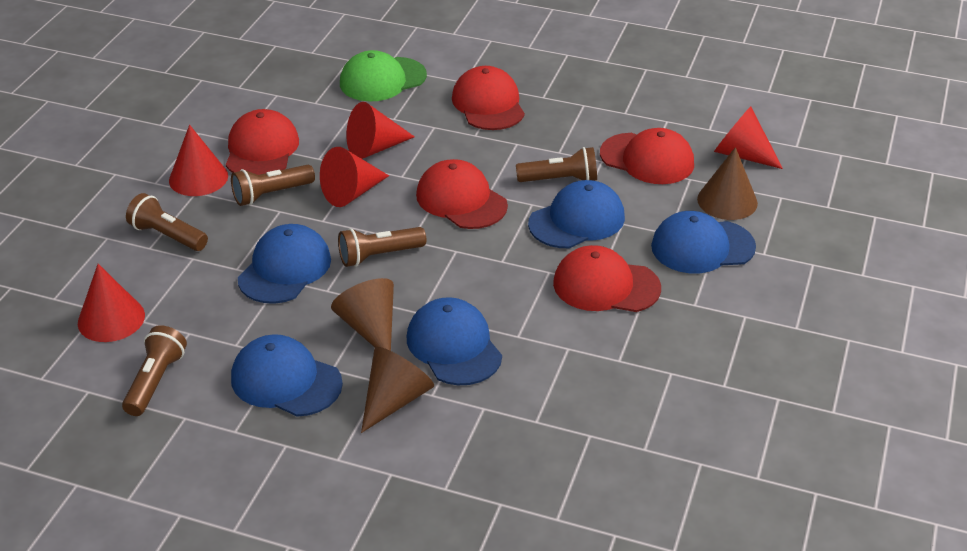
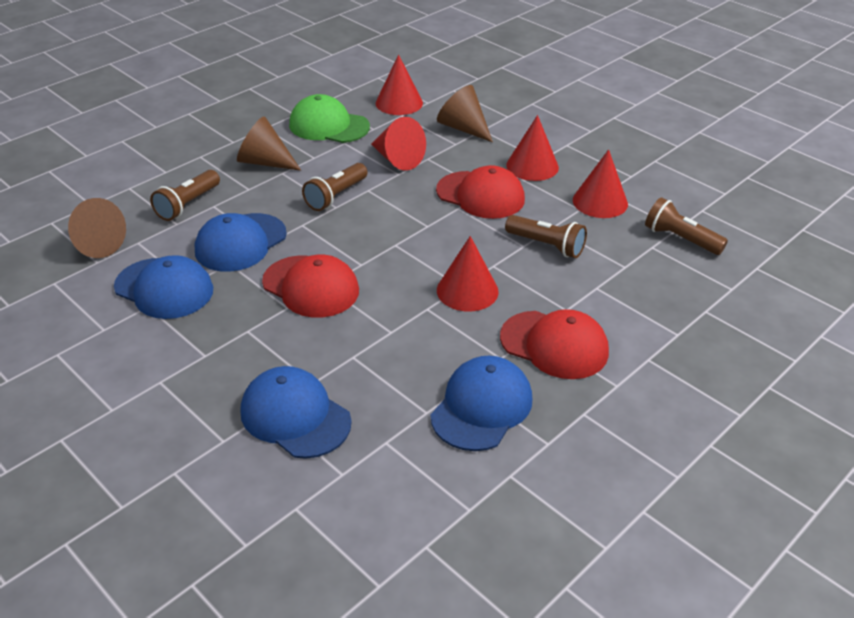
blue cap: [231,334,343,417] [238,224,331,304] [407,297,502,385] [528,180,625,248] [651,211,756,273] = 5 -> [114,255,213,319] [195,213,287,272] [241,366,352,459] [430,356,532,451] = 4
brown flashlight: [122,325,187,416] [126,193,208,251] [231,165,315,206] [338,227,426,267] [516,147,597,182] = 5 -> [150,170,220,221] [302,163,368,211] [505,215,587,258] [645,197,728,255] = 4
red cap: [226,109,299,175] [416,159,508,229] [452,66,525,130] [553,245,661,312] [600,128,694,184] = 5 -> [262,255,359,318] [436,165,525,219] [500,309,609,379] = 3

